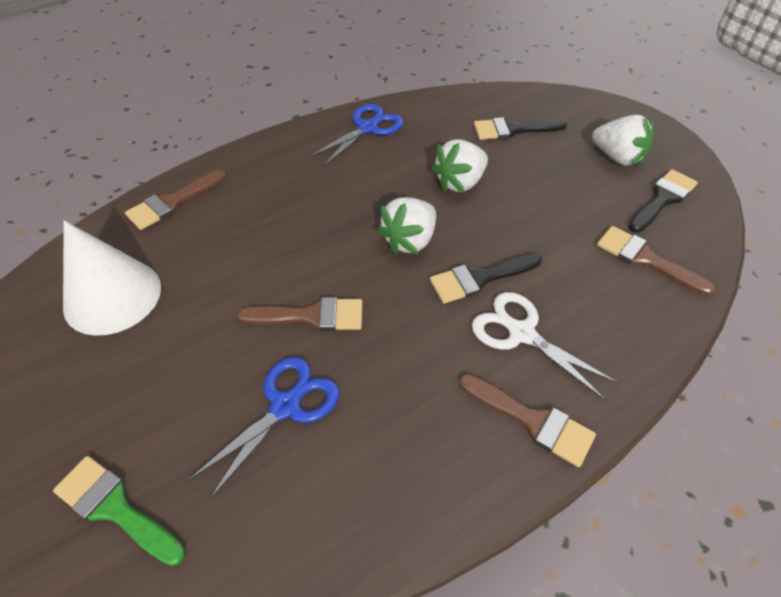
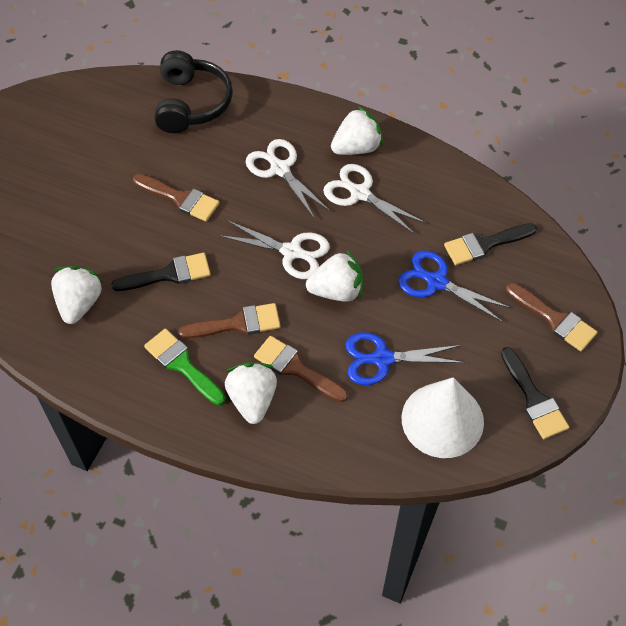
black headphones: none = 0 -> [155,50,233,133] = 1
white scissors: [472,292,619,401] = 1 -> [219,220,330,279] [246,139,330,219] [323,164,426,234] = 3
white strawberry: [377,197,436,254] [431,139,488,192] [592,115,654,166] = 3 -> [51,266,104,324] [225,362,277,424] [306,250,363,302] [331,106,383,155] = 4

